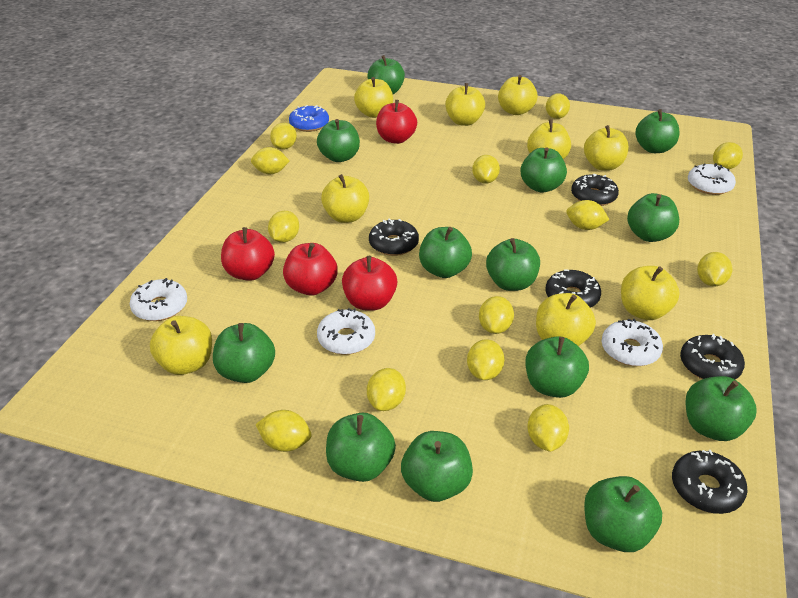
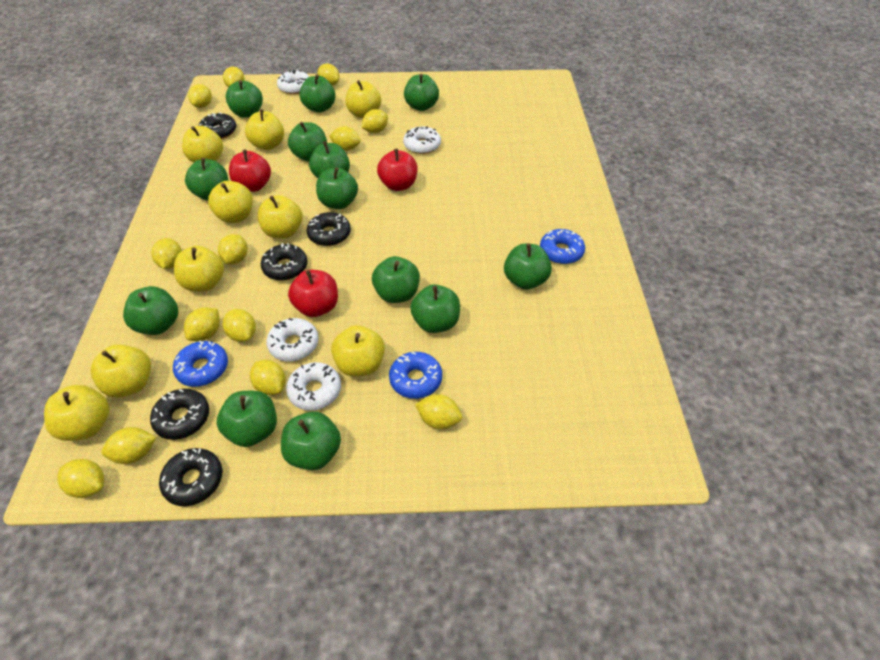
blue donut: [289,105,329,132] = 1 -> [173,341,228,387] [389,352,442,399] [540,229,585,264] = 3
red apple: [221,227,275,281] [283,243,338,296] [342,256,397,311] [376,100,417,144] = 4 -> [229,150,271,192] [288,270,338,317] [377,149,418,191] = 3

